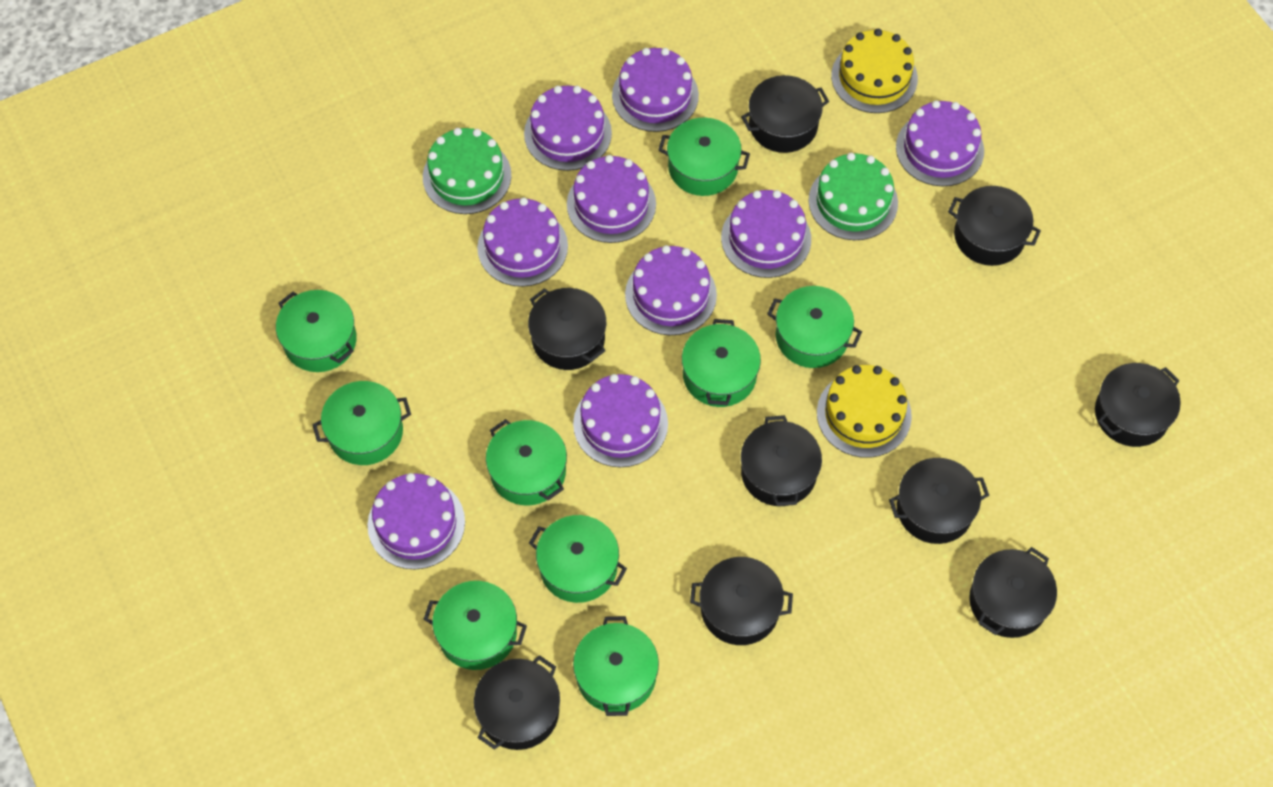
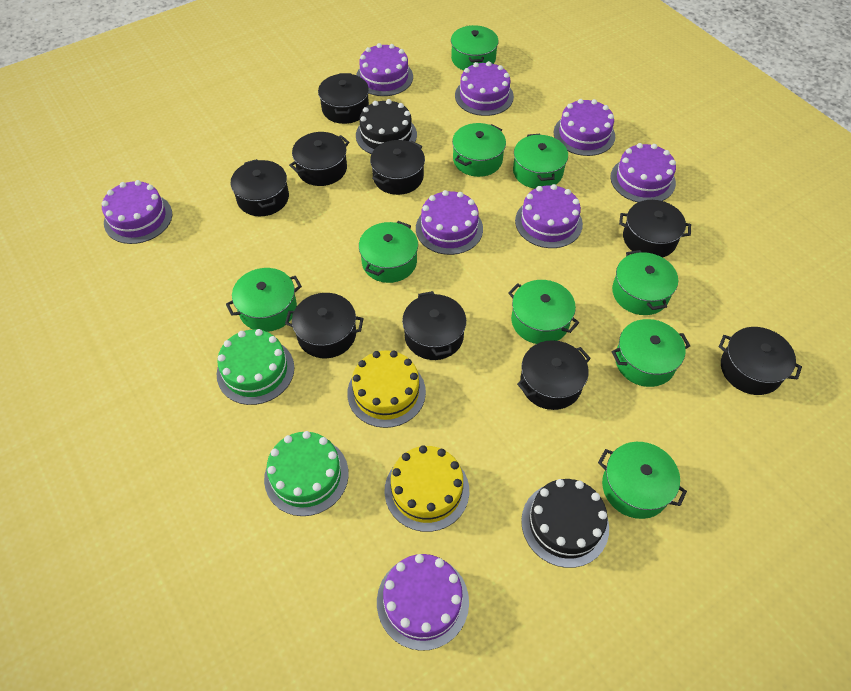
black cake: none = 0 -> [356,99,417,154] [521,479,609,568] = 2
purple cake: [367,473,465,569] [477,197,568,287] [524,86,612,171] [567,155,656,243] [573,374,668,467] [612,48,699,132] [625,245,717,335] [721,190,811,278] [896,100,984,186] = 9 -> [102,180,172,244] [356,43,413,96] [377,554,469,651] [416,190,483,255] [455,61,514,116] [515,184,583,248] [554,99,615,156] [610,143,676,202] = 8

